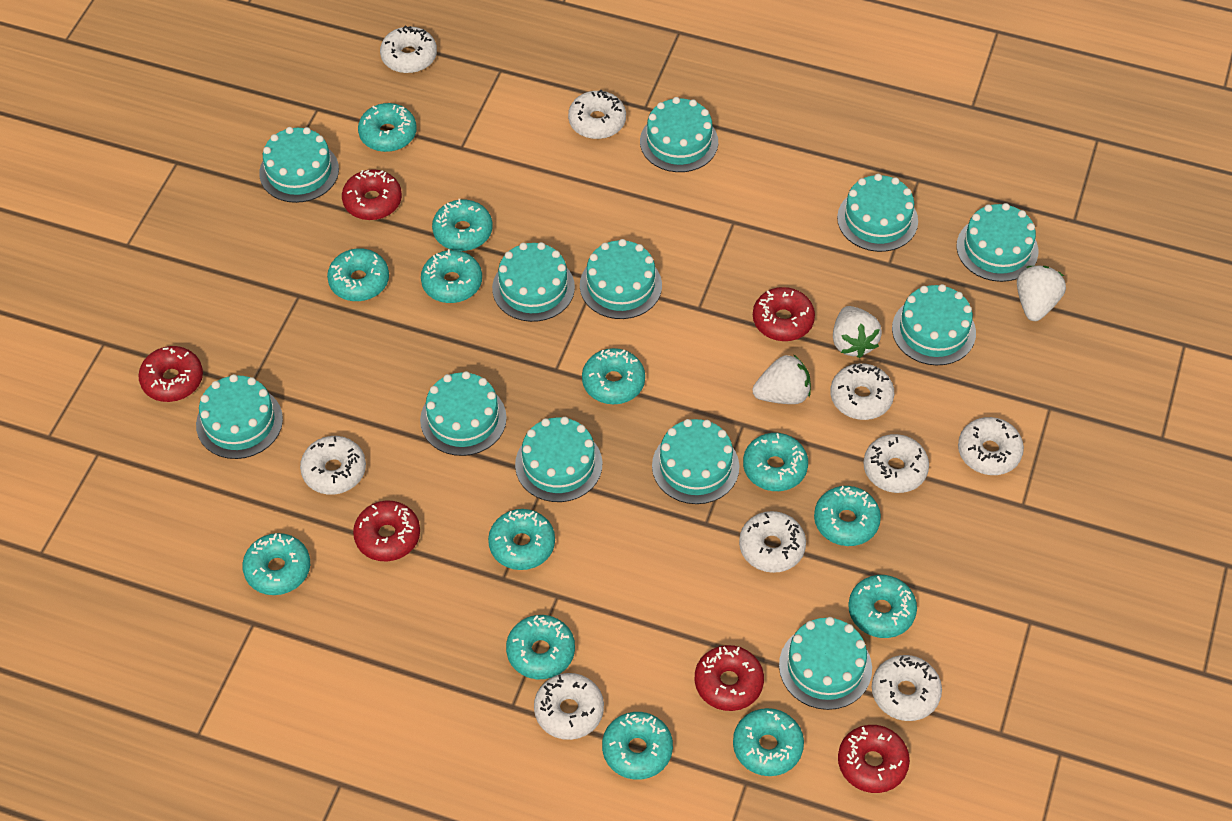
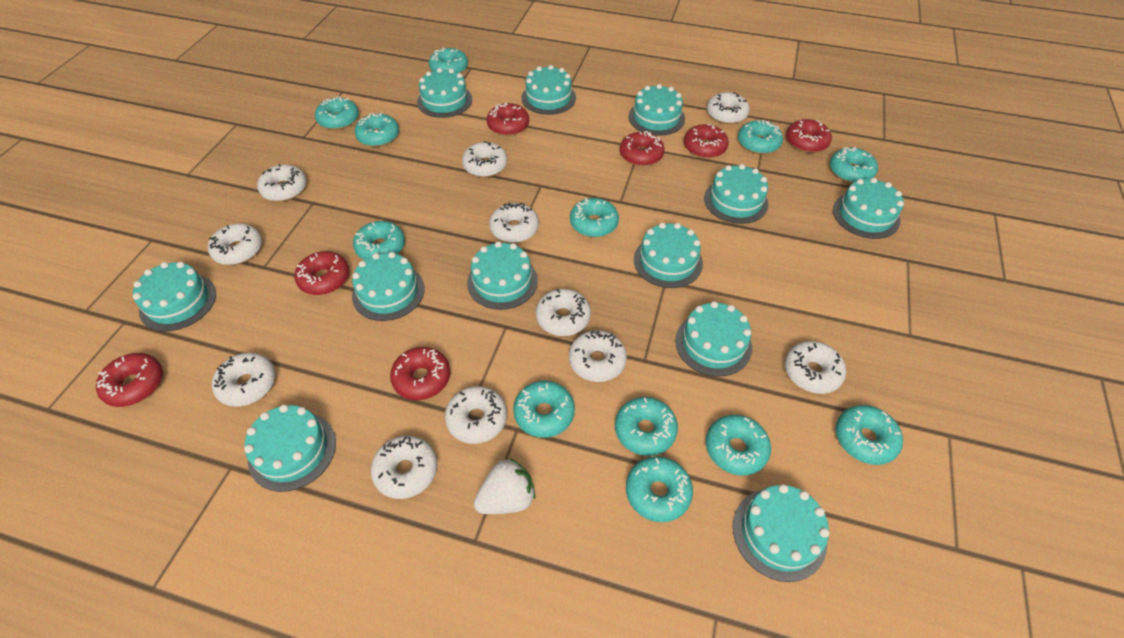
red donut: [138,346,203,402] [342,169,402,220] [353,501,420,561] [695,645,764,711] [753,287,815,341] [838,725,910,793] = 6 -> [96,353,163,407] [294,251,349,295] [390,347,450,400] [486,102,529,136] [620,131,665,166] [684,124,729,158] [786,119,832,153] = 7
turquoise donut: [242,533,310,595] [327,248,389,301] [358,103,417,152] [421,249,482,303] [432,199,493,251] [488,509,555,570] [506,615,575,679] [582,348,645,404] [602,712,673,780] [733,708,804,776] [743,433,808,491] [814,486,881,546] [848,575,917,638] = 13 -> [315,96,359,130] [353,221,405,260] [354,112,399,147] [429,47,468,73] [513,381,575,438] [570,198,619,237] [615,397,678,456] [626,456,693,522] [706,415,771,476] [738,120,783,154] [830,146,878,183] [836,405,903,465] = 12
white donut: [300,436,366,495] [380,25,437,73] [534,673,604,740] [568,90,626,139] [739,511,806,573] [830,363,894,420] [863,434,929,493] [872,655,942,721] [958,417,1024,475] = 9 -> [208,223,262,265] [212,353,276,407] [257,164,307,201] [370,436,437,499] [445,386,507,444] [462,141,508,177] [489,203,539,243] [536,289,591,336] [569,330,627,382] [707,92,750,124] [785,341,846,394] = 11
white strawberry: [752,354,811,404] [833,306,882,358] [1017,266,1066,321] = 3 -> [474,458,535,514] = 1

